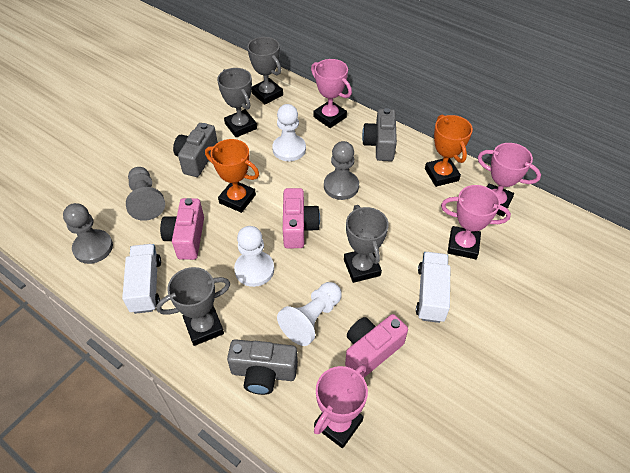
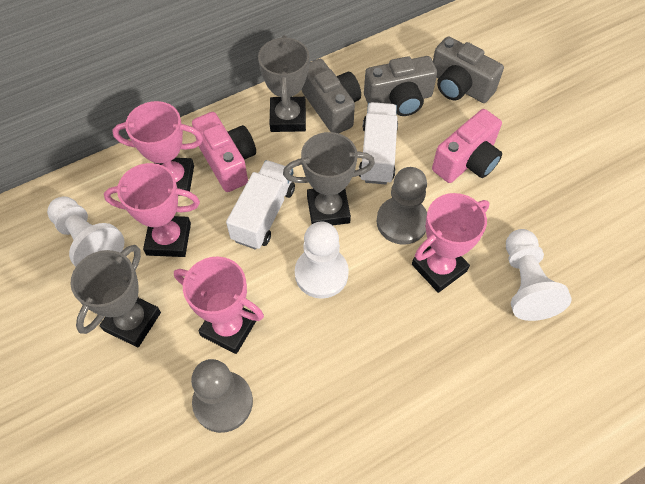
grey pawn: [63,203,113,264] [126,167,165,221] [324,141,359,200] = 3 -> [191,359,253,433] [376,167,427,245] = 2
grey trophy: [156,267,230,346] [217,68,257,137] [247,37,283,105] [344,205,389,283] = 4 -> [71,245,161,347] [258,35,309,132] [283,132,375,225] = 3
orange trophy: [205,139,259,213] [425,115,473,187] = 2 -> none = 0
pink camera: [160,198,204,260] [283,188,320,248] [345,314,408,378] = 3 -> [192,112,256,192] [432,109,502,183] = 2

